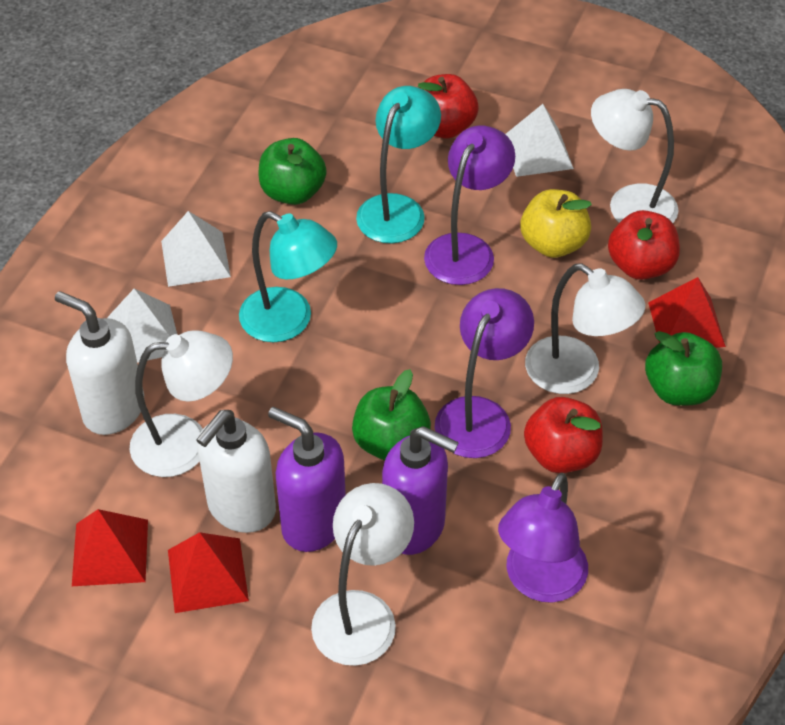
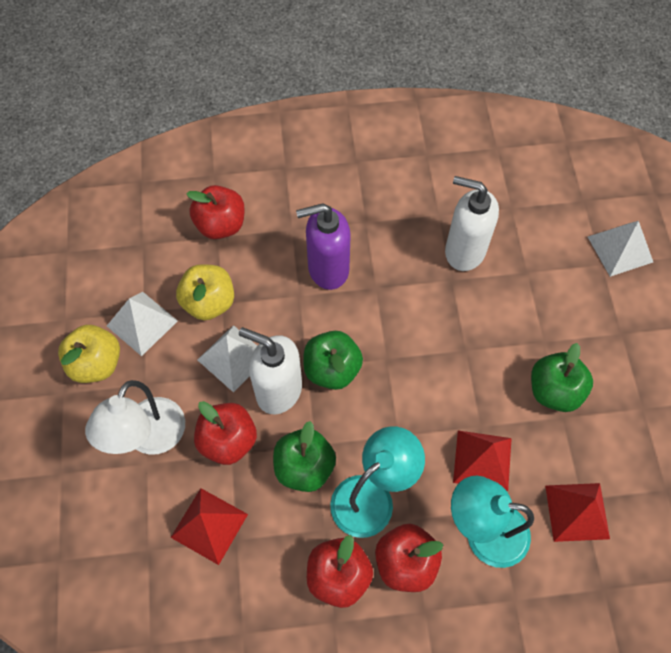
purple lamp: [424,125,515,285] [435,288,534,458] [498,473,588,603] = 3 -> none = 0
purple soap dispenser: [268,407,346,552] [382,426,459,555] = 2 -> [296,203,351,290] = 1
red apple: [418,74,479,139] [524,397,603,473] [608,210,680,280] = 3 -> [186,185,245,239] [194,401,257,465] [307,535,373,608] [375,524,443,592] = 4
white lamp: [130,330,233,477] [311,483,414,666] [525,264,646,394] [591,89,678,223] = 4 -> [85,380,185,455] = 1
yellow apple: [520,189,592,258] = 1 -> [58,325,120,383] [176,264,234,320] = 2

